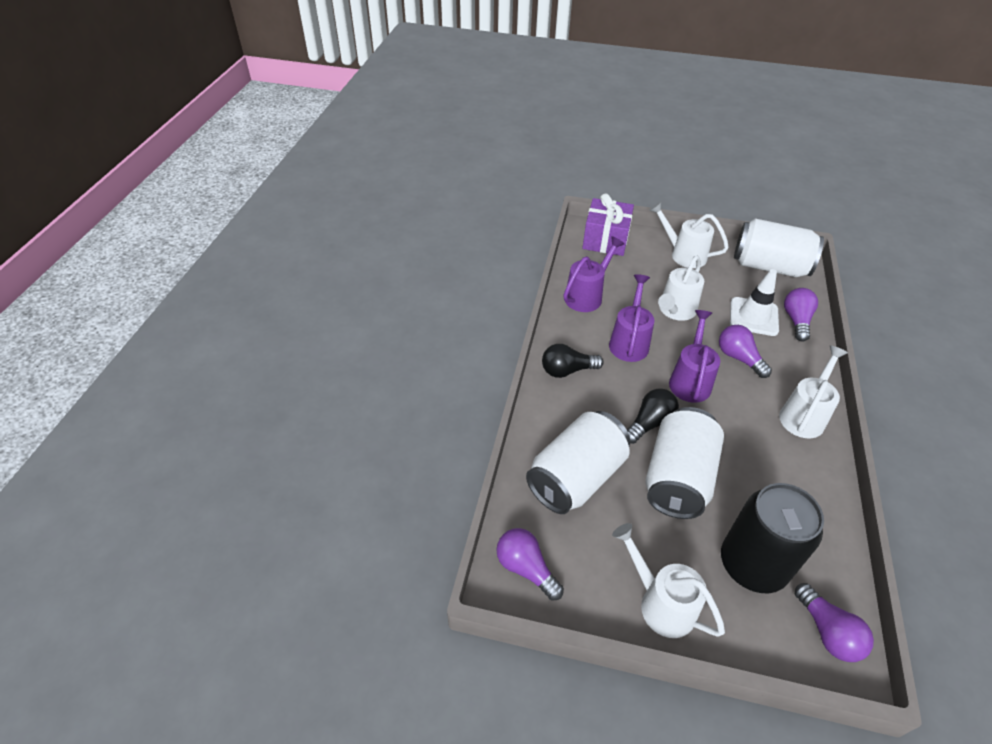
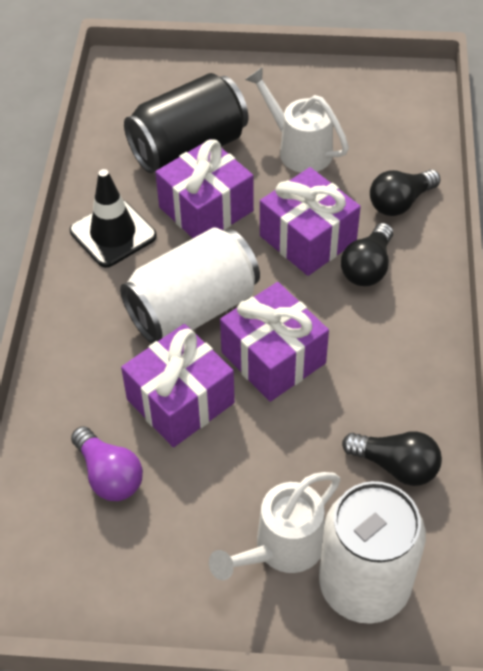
black light bulb: [542,344,604,378] [627,388,679,444] = 2 -> [341,223,393,286] [342,431,442,486] [370,170,440,216] = 3
black traffic cone: none = 0 -> [70,169,157,268] = 1
purple gift: [582,193,634,256] = 1 -> [121,324,235,447] [155,139,254,238] [220,282,329,402] [260,167,361,276] = 4
purple light bulb: [496,528,564,600] [719,325,772,378] [784,288,818,342] [795,583,874,662] = 4 -> [71,426,143,501] = 1
purple watering can: [564,236,624,312] [609,274,654,362] [669,310,720,403] = 3 -> none = 0
white can: [526,411,630,514] [645,407,724,519] [734,218,824,277] = 3 -> [120,227,260,343] [319,481,426,624] = 2
white traffic cone: [730,269,779,336] = 1 -> none = 0
white watering can: [612,523,725,638] [649,201,729,268] [658,256,704,321] [779,346,848,438] = 4 -> [209,472,341,580] [245,67,349,173] = 2

